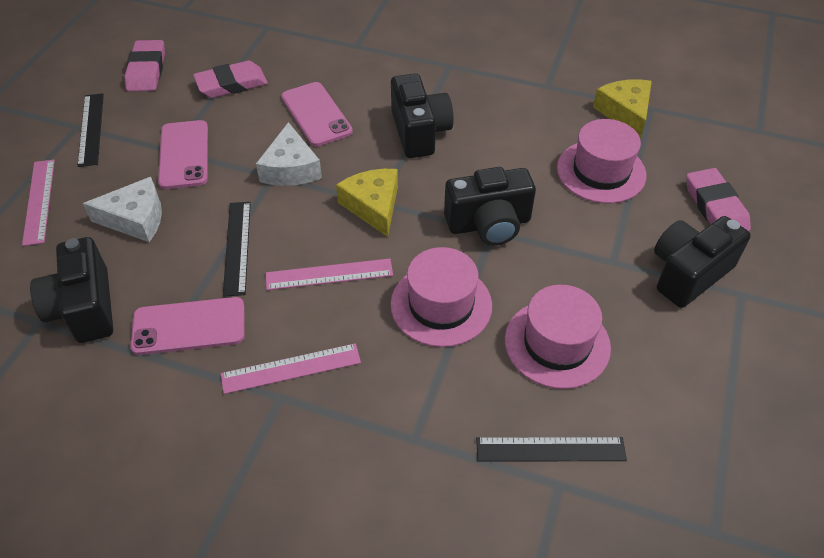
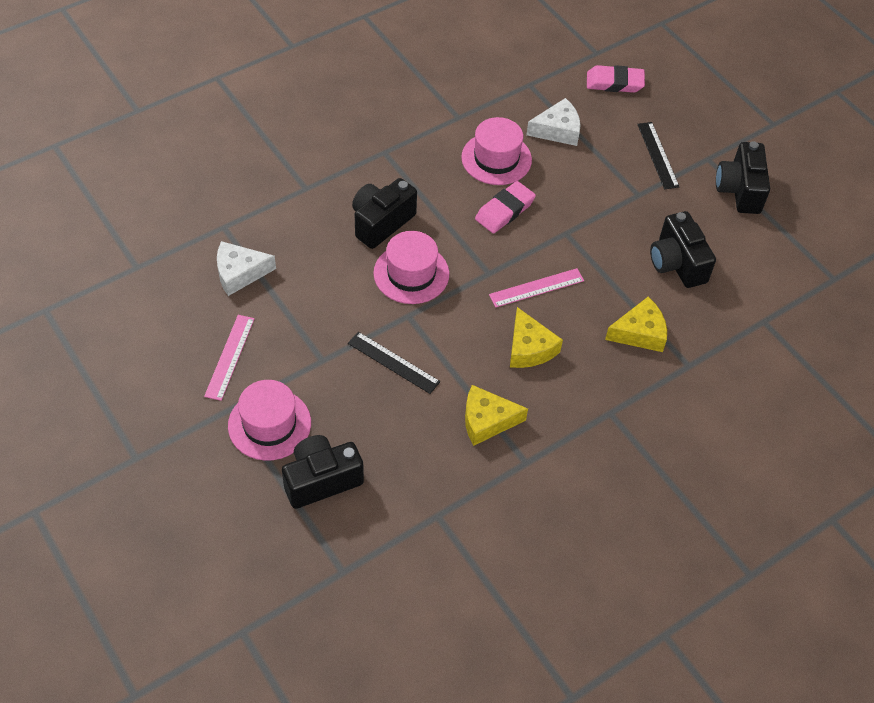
black ruler: [78,93,104,167] [223,202,251,297] [476,437,627,462] = 3 -> [348,332,440,394] [637,122,679,189] = 2
pink eraser: [124,40,165,91] [193,61,268,98] [686,168,751,231] = 3 -> [475,181,536,233] [587,65,645,93] = 2
pink phone: [130,297,245,355] [158,120,208,189] [281,82,353,147] = 3 -> none = 0
pink ruler: [22,160,55,246] [221,343,361,394] [266,258,393,290] = 3 -> [204,315,255,401] [489,268,584,308] = 2
yellow cheese: [336,169,398,237] [593,79,652,139] = 2 -> [465,385,528,446] [510,307,563,368] [605,297,667,352] = 3

